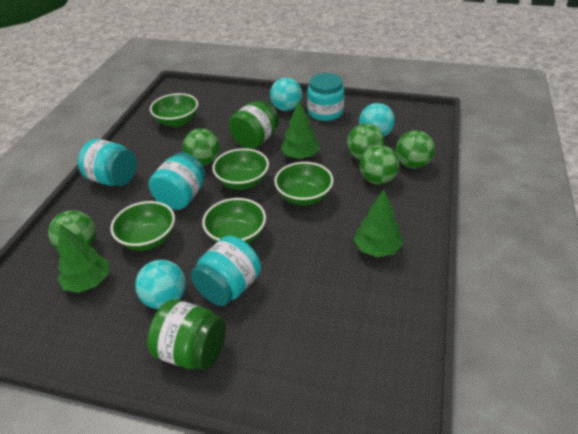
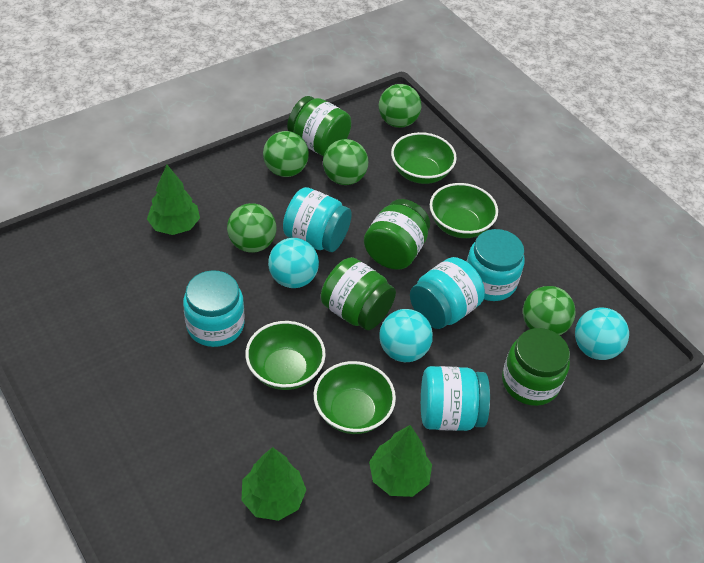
green bowl: [110,201,175,251] [150,93,198,127] [202,198,266,244] [212,148,269,190] [274,162,333,205] = 5 -> [245,321,326,390] [314,361,396,434] [391,132,457,184] [430,183,498,238] = 4
green jar: [147,300,226,370] [229,100,279,149] = 2 -> [287,96,351,156] [321,257,396,330] [364,199,430,270] [502,328,570,406] = 4
turquoise jar: [78,139,137,186] [149,152,205,210] [191,236,261,306] [307,73,344,121] = 4 -> [183,270,245,347] [283,187,352,252] [410,257,485,329] [421,366,490,431] [466,229,525,301] = 5

